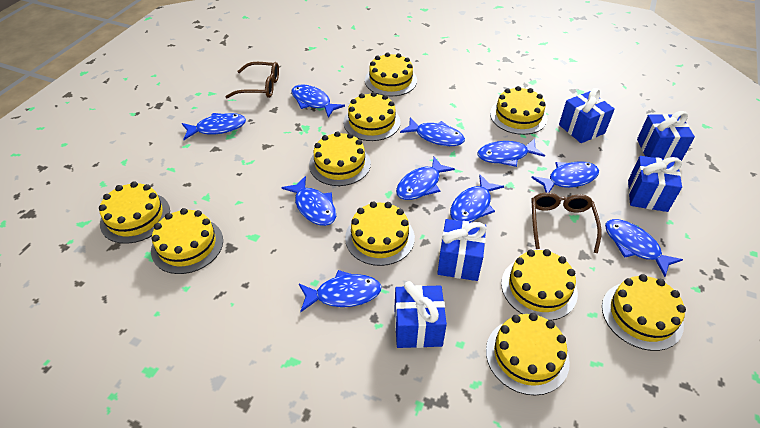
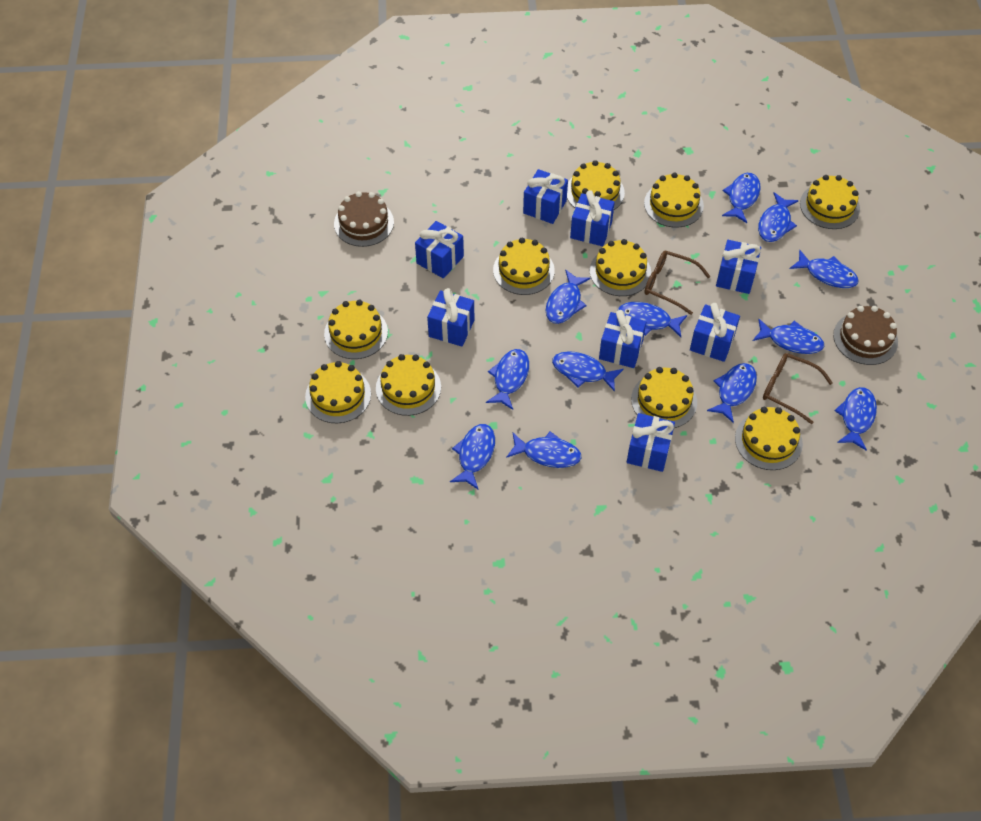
blue fish: [182,113,246,140] [281,176,336,226] [291,84,345,118] [299,270,382,312] [396,157,455,200] [400,117,465,146] [450,175,504,222] [477,138,545,167] [531,161,599,193] [605,219,683,277] = 10 -> [450,424,495,490] [486,349,529,410] [506,431,581,468] [546,269,591,324] [552,351,624,392] [618,302,687,337] [707,363,757,423] [722,173,760,223] [753,319,824,354] [758,192,799,242] [790,250,859,288] [835,387,877,451] = 12
blue gift: [394,281,447,348] [437,219,487,281] [559,88,615,143] [628,156,682,212] [637,111,695,161] = 5 -> [415,221,464,278] [427,288,474,347] [523,169,568,224] [570,190,615,246] [599,310,646,368] [627,413,675,472] [690,303,740,362] [716,240,761,294] = 8
brown cake: none = 0 -> [334,191,394,247] [833,306,898,365] = 2

